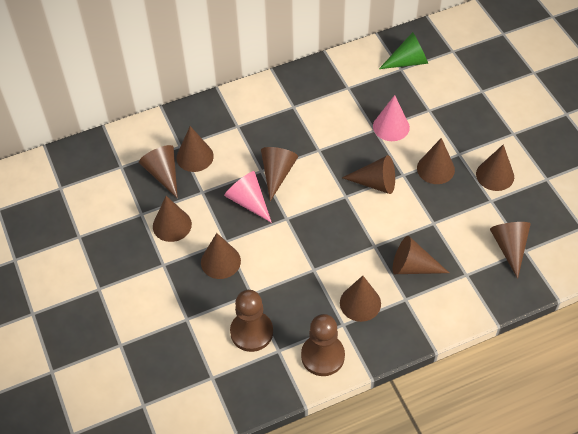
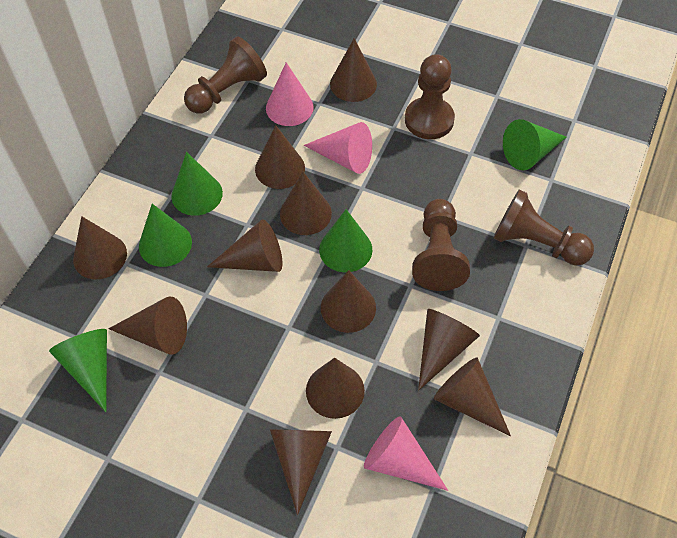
brown pawn: [230,290,273,352] [301,314,345,376] = 2 -> [184,37,267,114] [405,54,455,139] [412,199,470,291] [494,189,594,266] = 4
green cone: [379,32,428,69] = 1 -> [49,329,107,412] [139,204,192,267] [171,152,223,216] [319,209,372,272] [503,119,566,170] = 5
pink cone: [224,171,272,223] [373,95,410,141] = 2 -> [266,62,314,126] [304,122,372,174] [364,416,448,491] = 3

